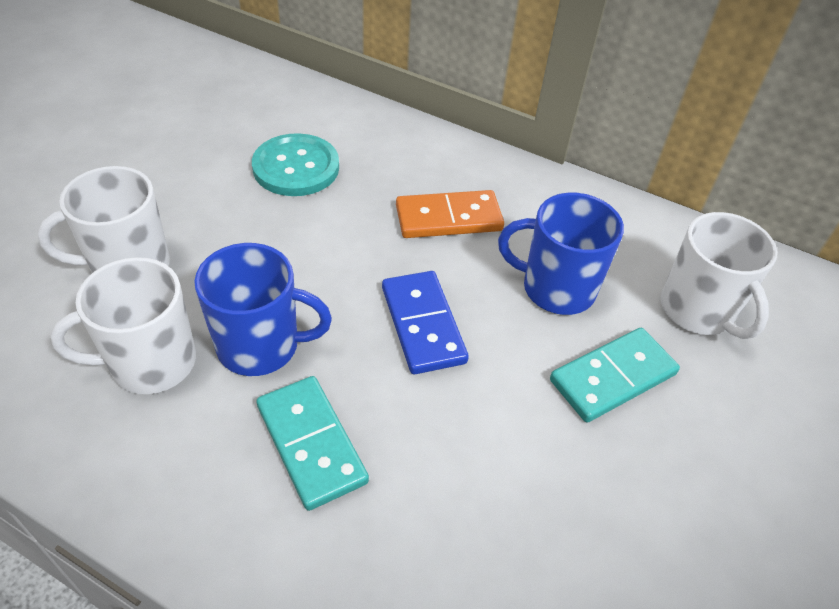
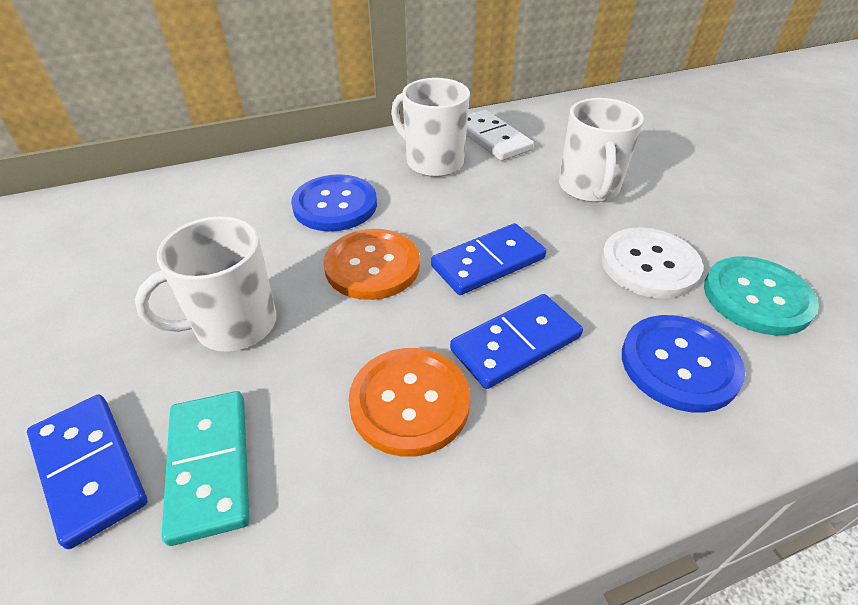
blue button: none = 0 -> [291,174,377,231] [622,315,745,413] = 2
blue domino: [382,271,469,374] = 1 -> [27,395,147,549] [431,223,546,295] [450,294,583,389] = 3
blue mug: [194,243,332,376] [498,193,624,315] = 2 -> none = 0
orange button: none = 0 -> [323,229,420,300] [349,348,470,457] = 2
orange domino: [396,190,504,238] = 1 -> none = 0
turquoise domino: [256,376,369,511] [550,328,680,423] = 2 -> [161,391,250,546] = 1
white button: none = 0 -> [601,227,703,298] = 1
white domino: none = 0 -> [466,110,534,161] = 1

